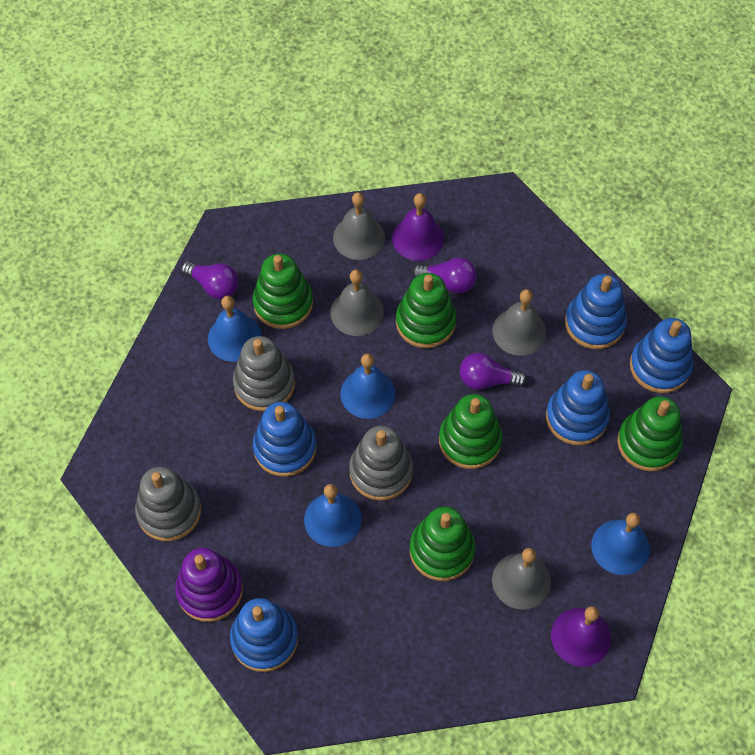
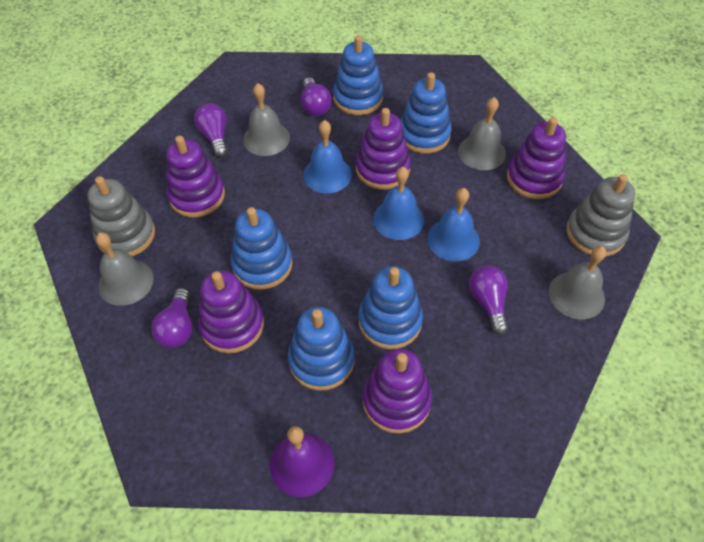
blue bell: [208,296,262,362] [304,484,362,547] [340,353,396,419] [591,513,650,575] = 4 -> [303,120,352,193] [373,167,424,240] [427,188,480,262] = 3
green stacking toy: [253,253,313,329] [396,273,456,348] [410,507,475,581] [439,394,502,469] [617,396,683,471] = 5 -> none = 0
grey stacking toy: [135,467,201,541] [233,336,295,411] [349,426,413,501] = 3 -> [88,176,155,257] [566,174,635,257] = 2
purple bell: [392,193,444,261] [551,606,611,667] = 2 -> [270,426,334,497] = 1
purple light bulb: [181,261,239,299] [412,257,477,293] [459,353,527,390] = 3 -> [151,288,192,348] [194,103,227,157] [301,78,332,116] [469,266,508,335] = 4
purple stacking toy: [175,548,243,622] = 1 -> [166,136,225,217] [198,271,264,353] [356,108,411,190] [363,349,432,434] [507,117,566,199] = 5

